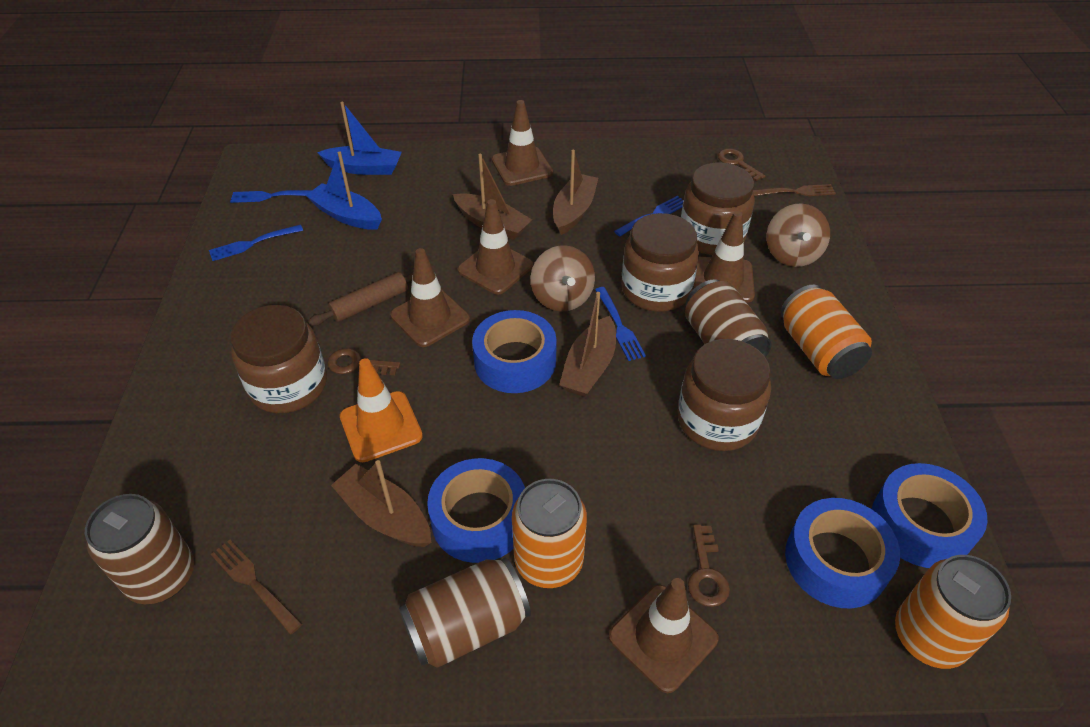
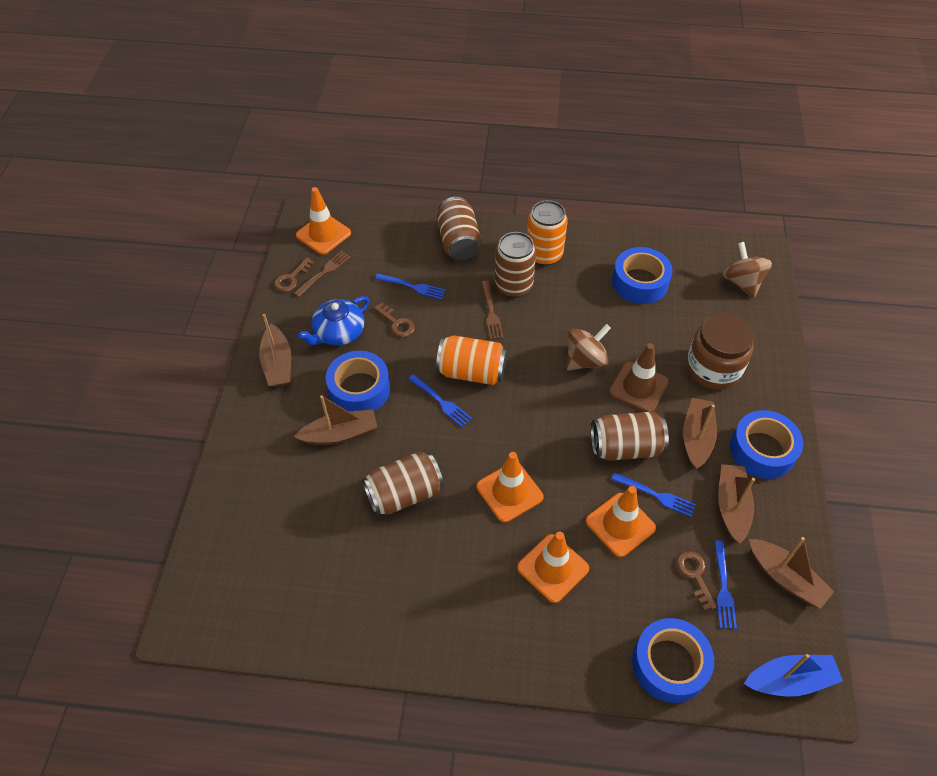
blue boat: [305,152,382,230] [317,102,402,175] = 2 -> [744,654,843,697] = 1
blue teapot: none = 0 -> [298,296,369,346] = 1
brown boat: [331,460,431,547] [453,154,532,240] [553,150,598,235] [559,292,616,397] = 4 -> [259,314,291,387] [294,395,378,445] [683,398,717,469] [718,464,755,544] [749,537,834,609] = 5
brown can: [85,494,194,604] [399,557,531,668] [685,279,771,357] = 3 -> [362,451,444,515] [437,197,482,261] [494,232,536,298] [591,412,669,461] = 4
brown jar: [230,305,327,413] [621,213,699,312] [678,339,771,451] [681,162,755,255] = 4 -> [686,313,754,390] = 1
brown rolling pin: [308,272,413,326] = 1 -> none = 0
brown traffic cone: [390,248,470,347] [458,199,533,295] [492,100,553,186] [609,578,719,693] [693,211,755,303] = 5 -> [609,343,669,412] = 1
orange can: [512,479,587,588] [781,285,872,379] [895,555,1011,669] = 3 -> [436,335,507,385] [527,200,568,266] = 2
orange traffic cone: [340,358,423,462] = 1 -> [296,187,351,255] [477,452,544,523] [517,532,589,603] [586,486,656,557] = 4

